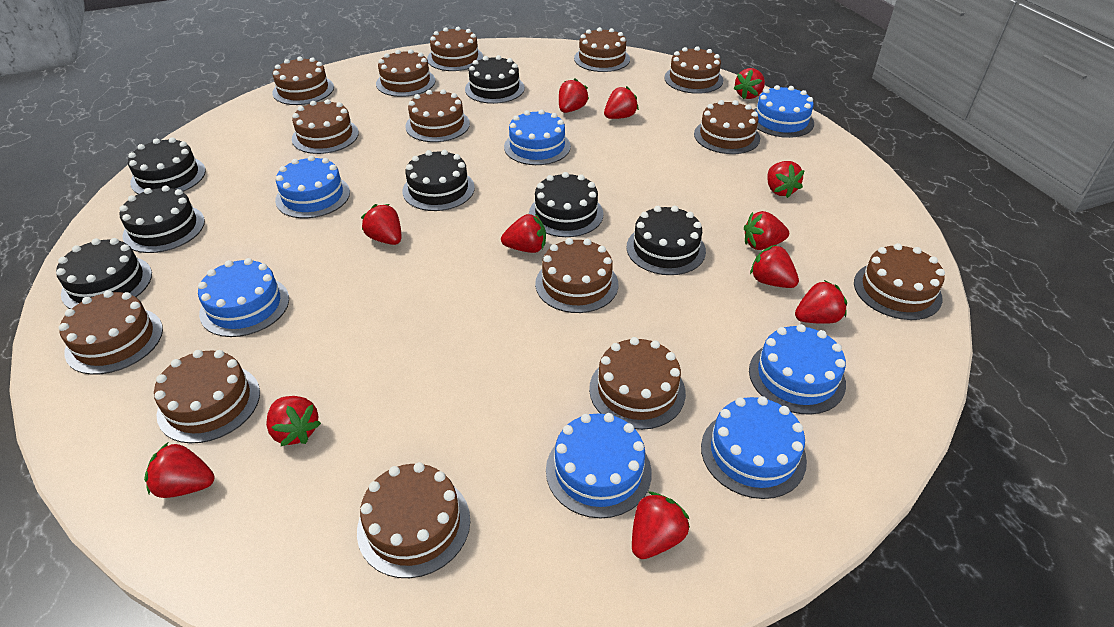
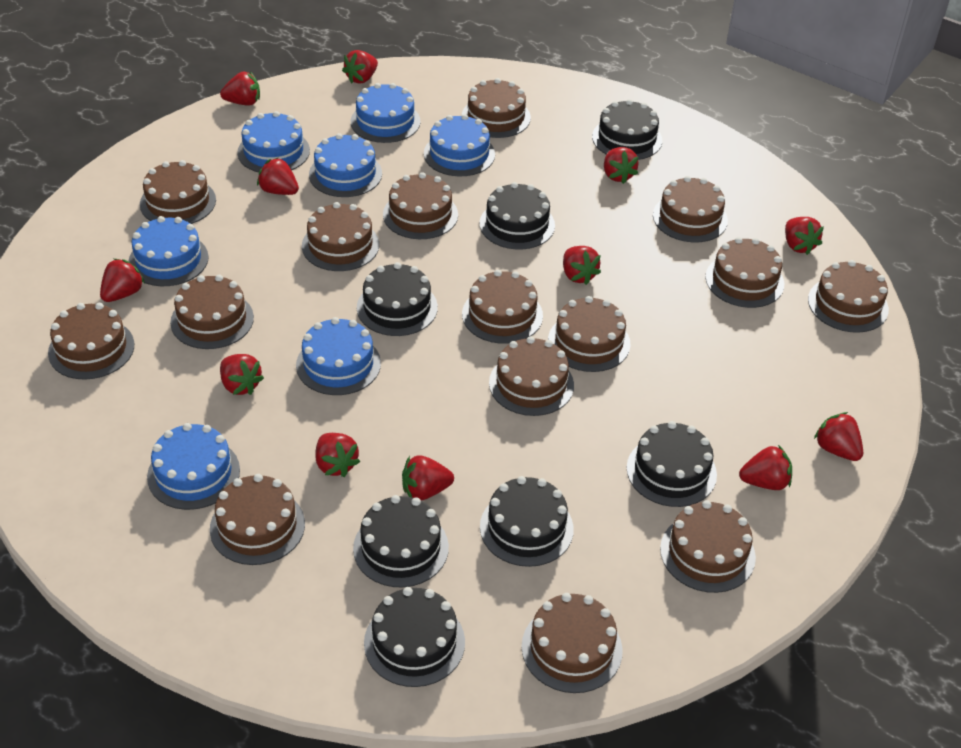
brown cake: [59,290,163,375] [154,350,260,443] [272,57,334,105] [292,99,359,154] [357,462,470,578] [376,49,435,97] [405,89,470,142] [427,27,483,71] [535,238,618,313] [574,27,630,72] [589,337,686,430] [664,46,723,94] [694,100,760,154] [854,243,945,320] = 14 -> [48,303,134,380] [140,160,216,224] [170,275,254,349] [210,474,305,565] [302,202,379,271] [383,172,458,239] [462,78,531,138] [462,270,543,344] [489,336,574,416] [521,593,623,693] [548,296,631,372] [653,176,728,242] [660,500,756,593] [705,237,784,308] [808,260,889,333] = 15

